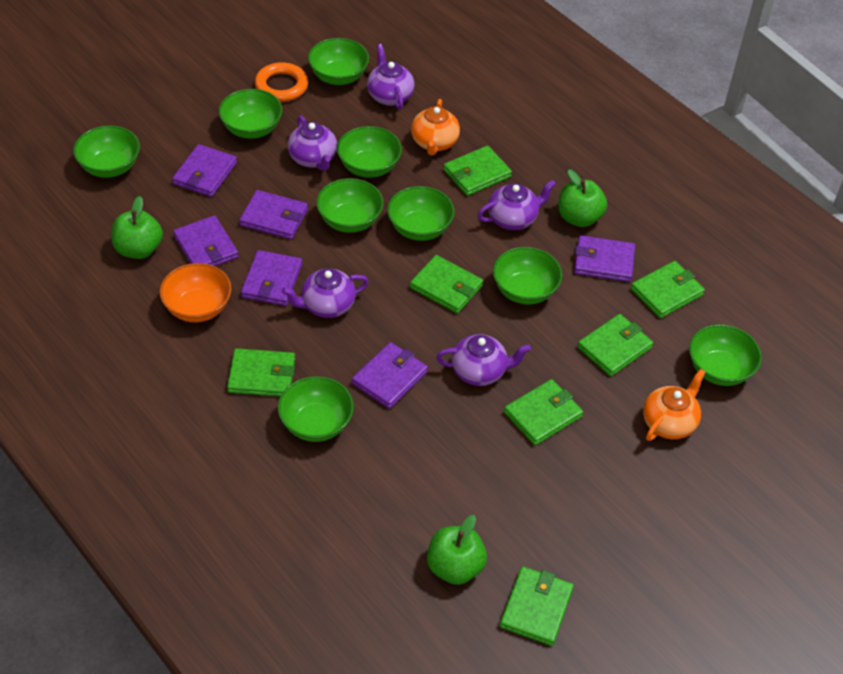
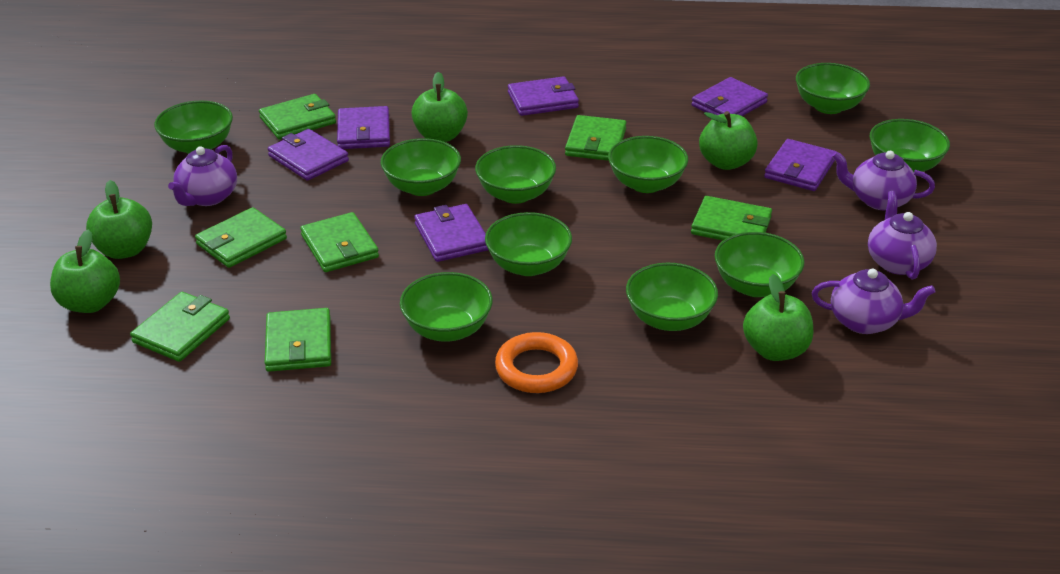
green apple: [111,196,163,259] [427,515,487,585] [558,169,607,227] = 3 -> [50,229,120,313] [86,180,152,259] [411,72,468,142] [699,111,758,170] [743,274,813,361] = 5
green bowl: [73,125,140,178] [219,89,283,139] [278,376,354,442] [308,38,369,85] [316,178,384,233] [337,126,402,178] [387,186,454,241] [493,247,562,304] [689,324,762,386] = 9 -> [154,101,233,154] [380,138,461,196] [400,272,493,342] [475,145,556,204] [485,212,572,276] [608,136,688,193] [626,263,718,331] [715,232,804,297] [796,63,870,114] [870,119,950,172] = 10
orange bowl: [160,263,232,322] = 1 -> none = 0
orange teapot: [411,99,460,156] [643,369,706,441] = 2 -> none = 0
purple teapot: [282,268,369,318] [288,115,337,171] [367,44,414,110] [436,334,531,386] [478,180,556,230] = 5 -> [168,145,237,206] [812,269,935,334] [832,151,935,210] [868,191,937,280] = 4

